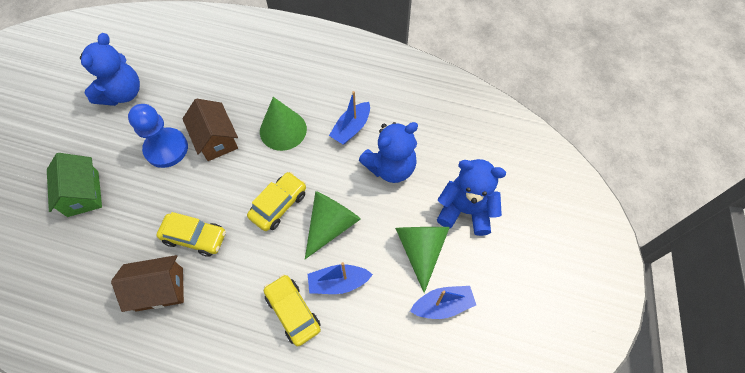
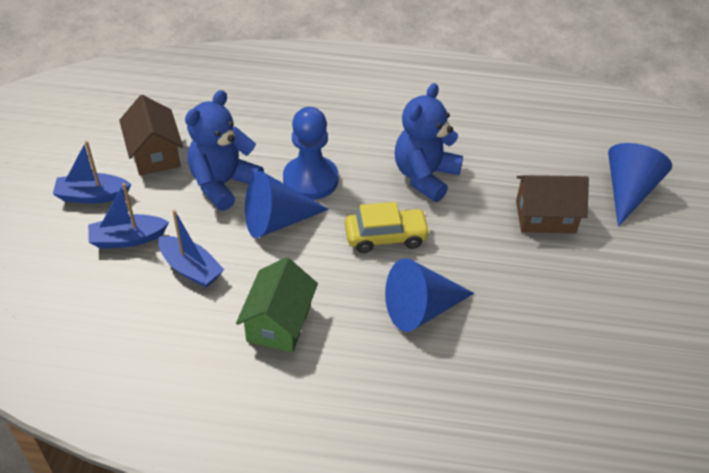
blue cone: none = 0 -> [245,171,329,238] [385,258,474,332] [608,143,672,227] = 3
blue teddy bear: [80,33,140,106] [359,122,418,183] [437,159,506,236] = 3 -> [185,90,264,211] [395,83,463,202] = 2
green cone: [260,97,307,151] [305,191,361,259] [395,227,450,293] = 3 -> none = 0
yellow car: [156,212,226,257] [247,172,306,231] [264,274,321,346] = 3 -> [345,202,430,253] = 1

